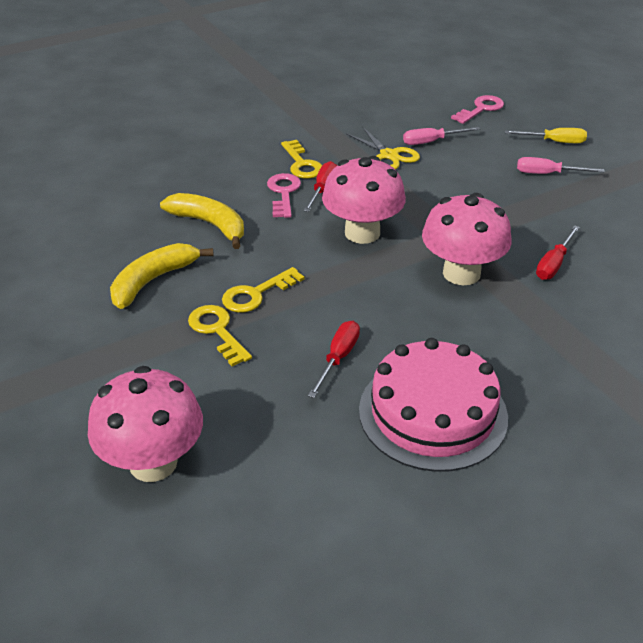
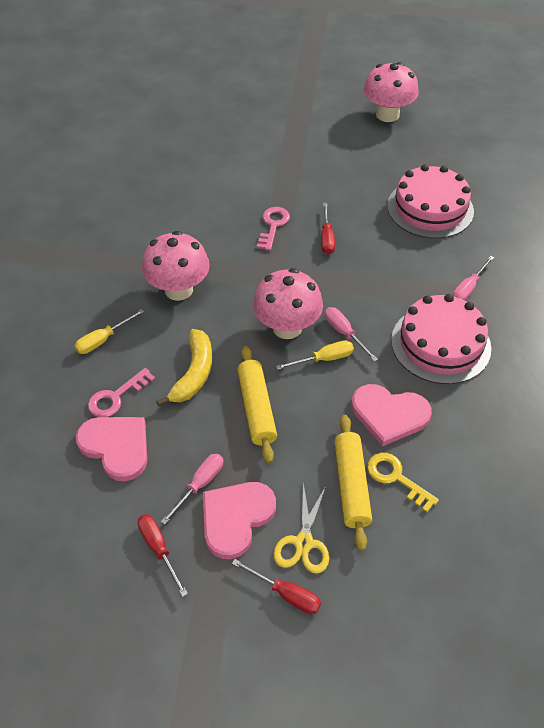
pink cake: [359,338,508,472] = 1 -> [387,164,474,238] [391,294,491,384] = 2
pink heart: none = 0 -> [76,417,147,481] [203,482,276,559] [352,384,432,446] = 3
pink screwdriver: [403,127,480,145] [517,157,604,174] = 2 -> [161,454,223,525] [325,307,378,362] [453,256,495,301] = 3
yellow banana: [110,243,214,309] [160,193,244,249] = 2 -> [156,329,212,406] = 1
yellow key: [188,305,252,366] [222,267,305,313] [281,140,322,179] = 3 -> [367,453,439,512] = 1
yellow rolling pin: none = 0 -> [237,346,277,463] [334,415,372,551] = 2
yellow screwdriver: [505,128,587,143] = 1 -> [75,309,144,354] [276,340,354,370] = 2

